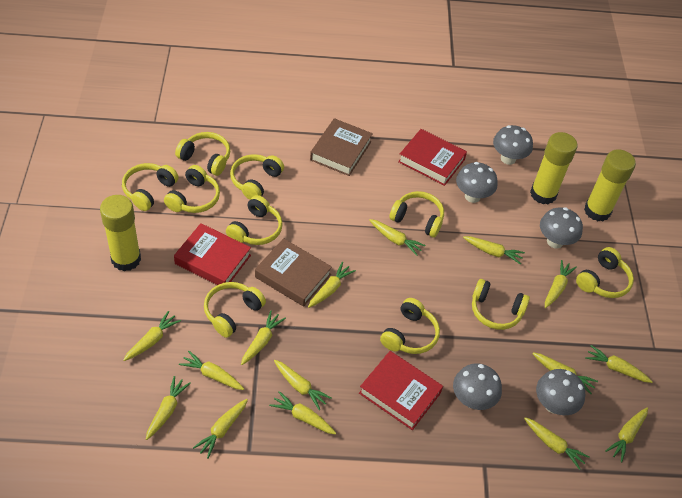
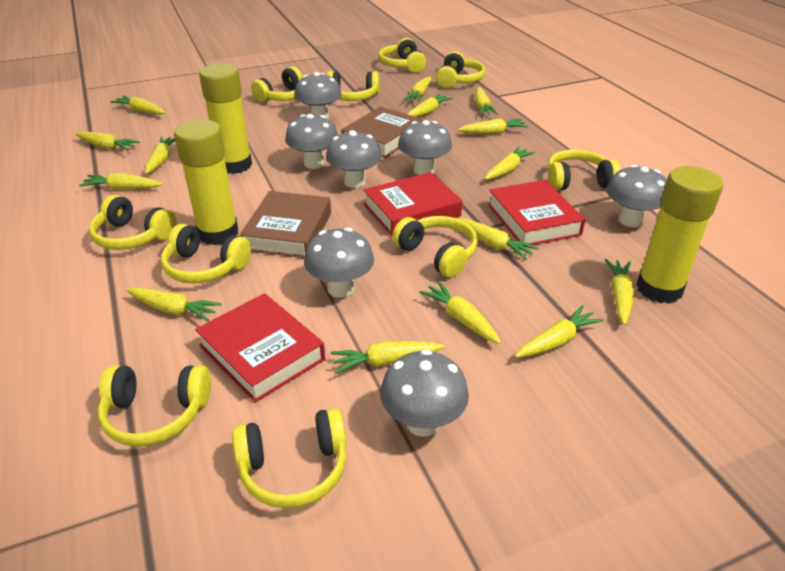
grey mushroom: [453,363,502,410] [456,162,498,203] [493,125,533,165] [536,369,585,415] [540,207,583,248] = 5 -> [285,114,338,169] [294,72,342,119] [304,228,374,298] [326,130,382,188] [380,349,469,437] [398,120,452,175] [606,165,667,227] = 7

